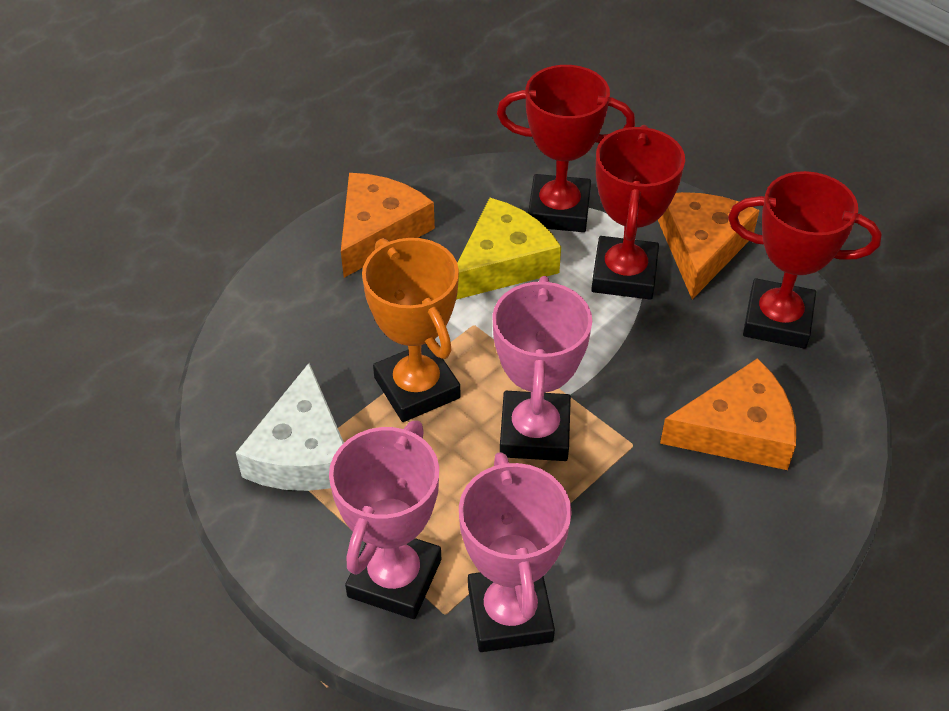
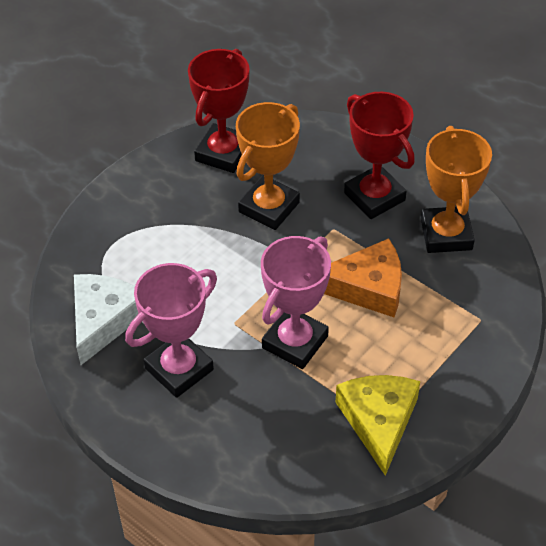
orange cheese: [341,173,435,278] [658,192,760,300] [660,358,796,470] = 3 -> [324,238,402,317] = 1
orange trophy: [362,238,460,422] = 1 -> [236,102,300,230] [421,126,492,253] = 2
pink trophy: [329,421,441,619] [459,452,572,652] [492,276,592,461] = 3 -> [125,263,217,398] [261,236,331,369] = 2
red trophy: [497,65,635,232] [591,125,685,300] [728,171,882,349] = 3 -> [188,49,250,173] [344,92,415,219] = 2

